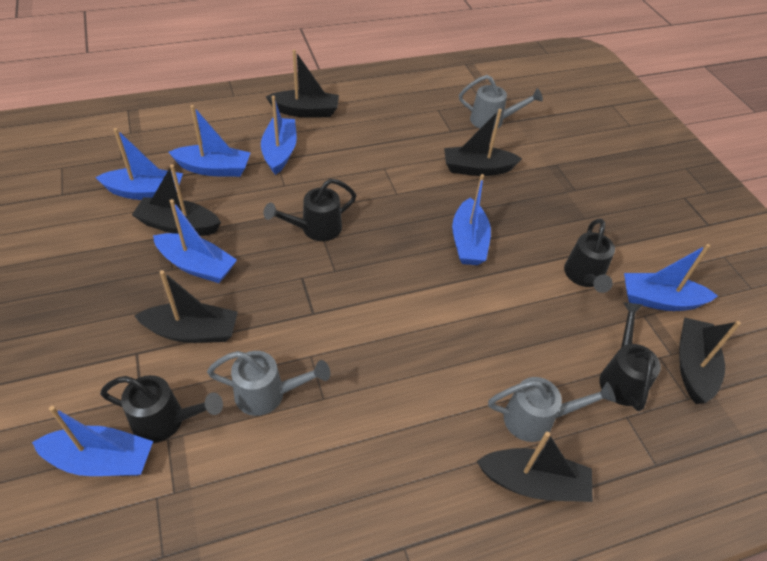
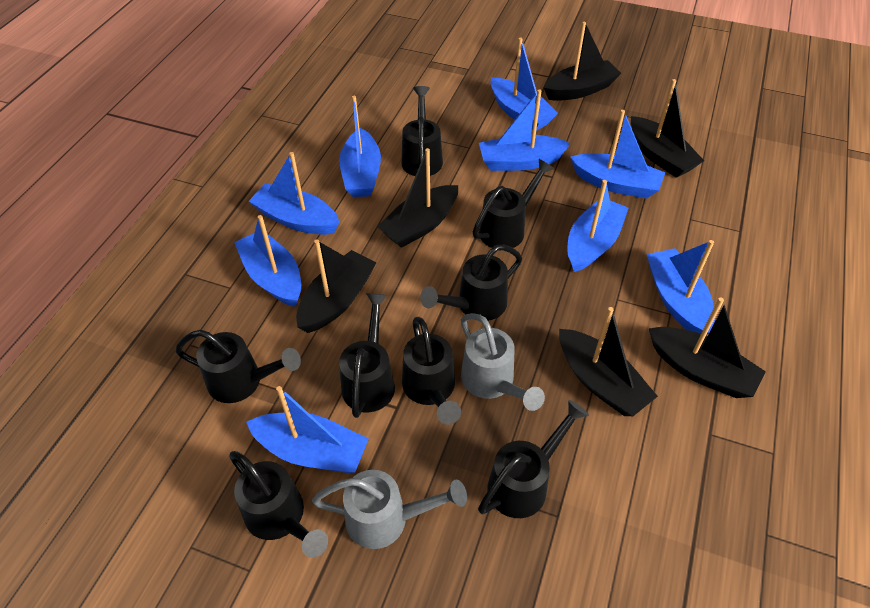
black watering can: [100,375,223,443] [264,178,356,241] [564,219,615,293] [599,302,661,411] = 4 -> [175,330,301,403] [229,451,328,558] [339,293,395,418] [402,86,443,176] [402,317,461,425] [420,245,522,321] [472,159,554,248] [478,400,589,518] = 8
blue boat: [32,406,153,476] [95,128,183,200] [153,199,237,283] [169,105,251,177] [261,96,297,175] [452,174,491,265] [624,244,718,311] = 7 -> [234,215,301,307] [246,386,369,473] [249,152,340,235] [339,96,381,197] [479,89,571,171] [491,38,558,131] [567,180,628,272] [570,110,665,199] [647,240,715,334] = 9
grey watering can: [207,351,330,416] [459,75,543,130] [488,377,616,442] = 3 -> [312,470,467,549] [461,313,545,411] = 2

